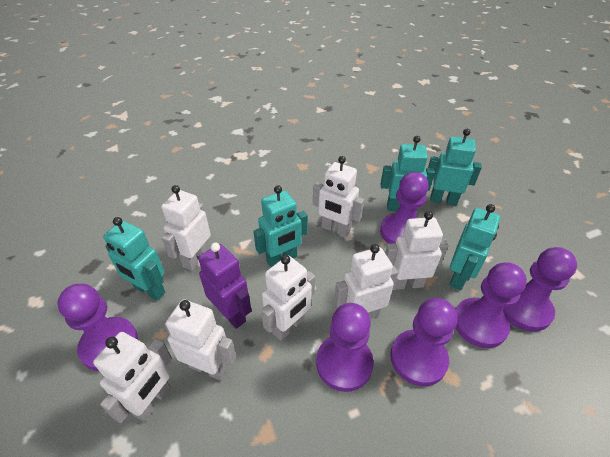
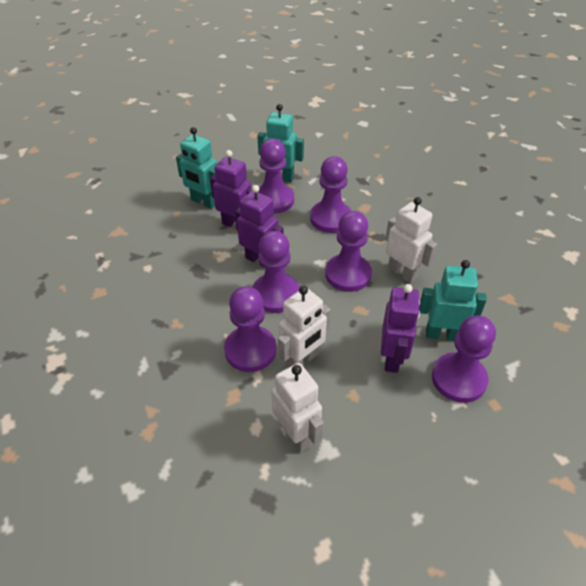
purple robot: [198,243,252,329] = 1 -> [210,150,252,229] [235,185,284,268] [381,284,420,373] = 3
turquoise robot: [103,217,165,301] [253,185,308,267] [381,136,435,211] [428,129,482,206] [450,204,500,290] = 5 -> [176,127,217,209] [257,104,304,182] [419,260,487,341] = 3
white robot: [93,332,172,423] [161,185,211,271] [165,300,236,380] [261,255,315,341] [313,156,364,237] [334,244,398,319] [385,211,448,290] = 7 -> [271,363,324,453] [278,286,331,368] [385,197,437,283] = 3

